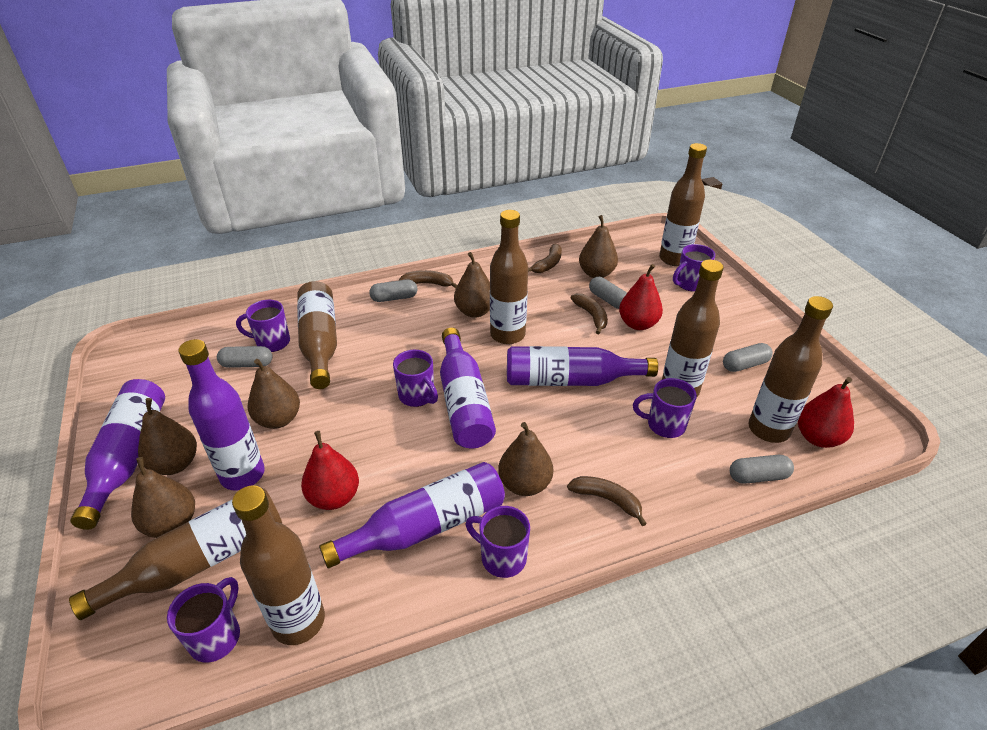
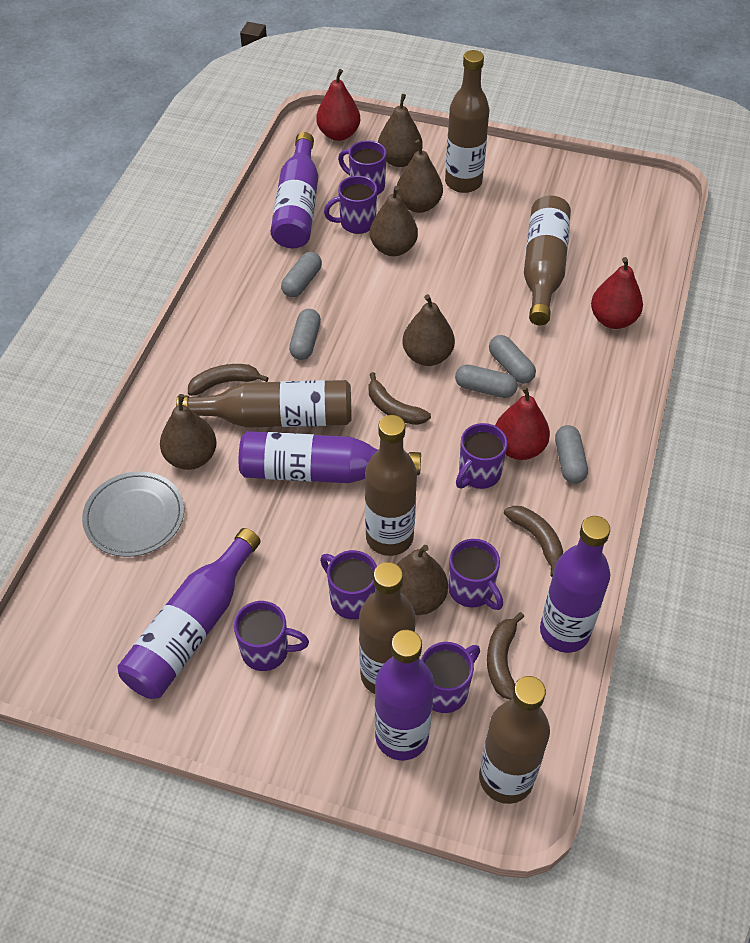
brown bottle: [69,488,282,620] [232,485,325,645] [297,281,337,389] [490,210,528,344] [659,143,707,266] [662,260,724,398] [748,296,833,443] = 7 -> [176,380,351,428] [359,562,416,694] [365,415,417,556] [445,50,489,193] [479,676,550,804] [524,195,571,325] = 6
grey plate: none = 0 -> [82,471,184,557] = 1
purple mug: [167,577,240,663] [236,300,290,352] [393,350,438,407] [466,506,530,578] [633,378,697,438] [673,244,715,292] = 6 -> [234,601,309,671] [320,550,377,619] [324,176,377,234] [338,140,387,195] [421,642,480,713] [448,539,503,610] [456,423,508,489] = 7

